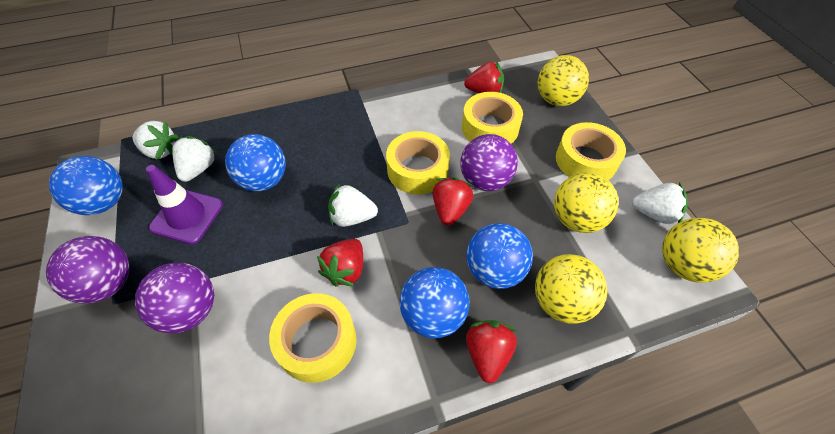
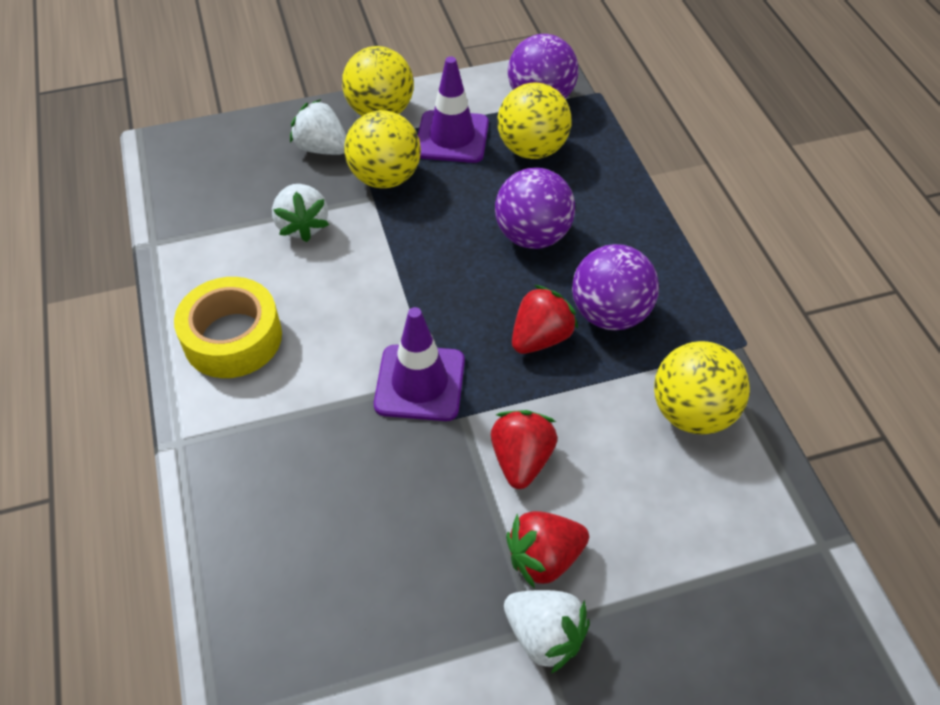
blue ball: [49,156,123,215] [225,134,286,191] [399,267,469,338] [466,223,533,289] = 4 -> none = 0
purple traffic cone: [146,165,223,244] = 1 -> [374,307,465,421] [418,56,489,163] = 2
red strawberry: [317,239,363,286] [433,177,474,226] [464,62,504,94] [466,320,517,383] = 4 -> [491,410,557,489] [506,511,589,589] [512,285,578,354] = 3
white strawberry: [133,121,178,160] [172,136,217,182] [328,184,378,227] [632,183,688,224] = 4 -> [272,184,329,242] [290,99,346,155] [504,590,590,674] = 3
yellow tape: [269,293,357,383] [386,131,450,195] [462,92,523,144] [556,122,626,180] = 4 -> [174,277,282,378] = 1

